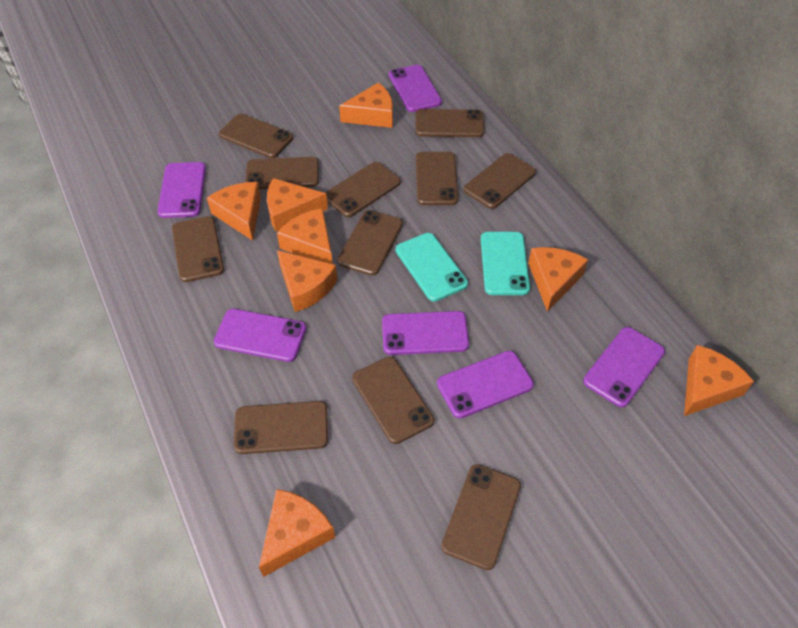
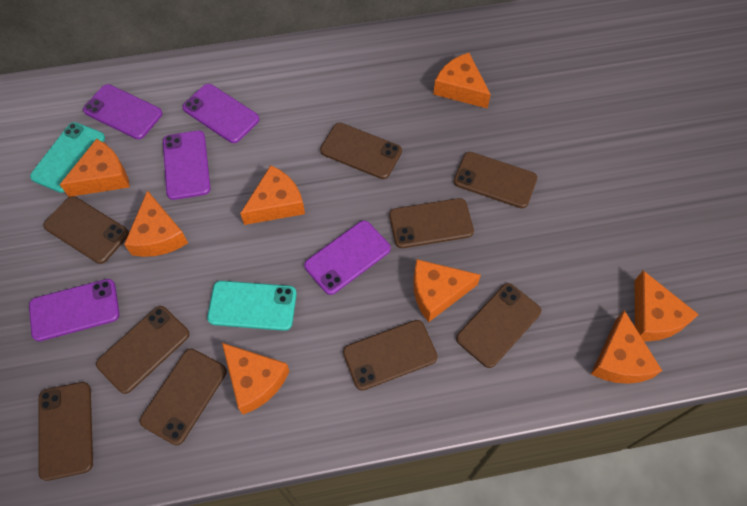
brown phone: [172,216,224,282] [219,114,293,158] [234,401,328,454] [245,157,319,189] [325,162,401,217] [338,210,403,276] [352,357,434,444] [415,109,484,137] [416,152,458,205] [441,464,521,570] [464,153,536,209] = 11 -> [38,382,93,481] [43,196,129,264] [96,306,189,394] [140,349,227,445] [320,123,402,179] [343,320,438,391] [389,198,474,248] [454,152,537,208] [456,283,541,368] = 9
purple phone: [158,162,206,218] [214,309,306,362] [382,311,469,355] [389,65,442,112] [437,351,534,418] [583,327,665,407] = 6 -> [29,279,119,341] [83,84,162,139] [163,130,210,200] [182,84,259,143] [304,220,391,295] = 5

